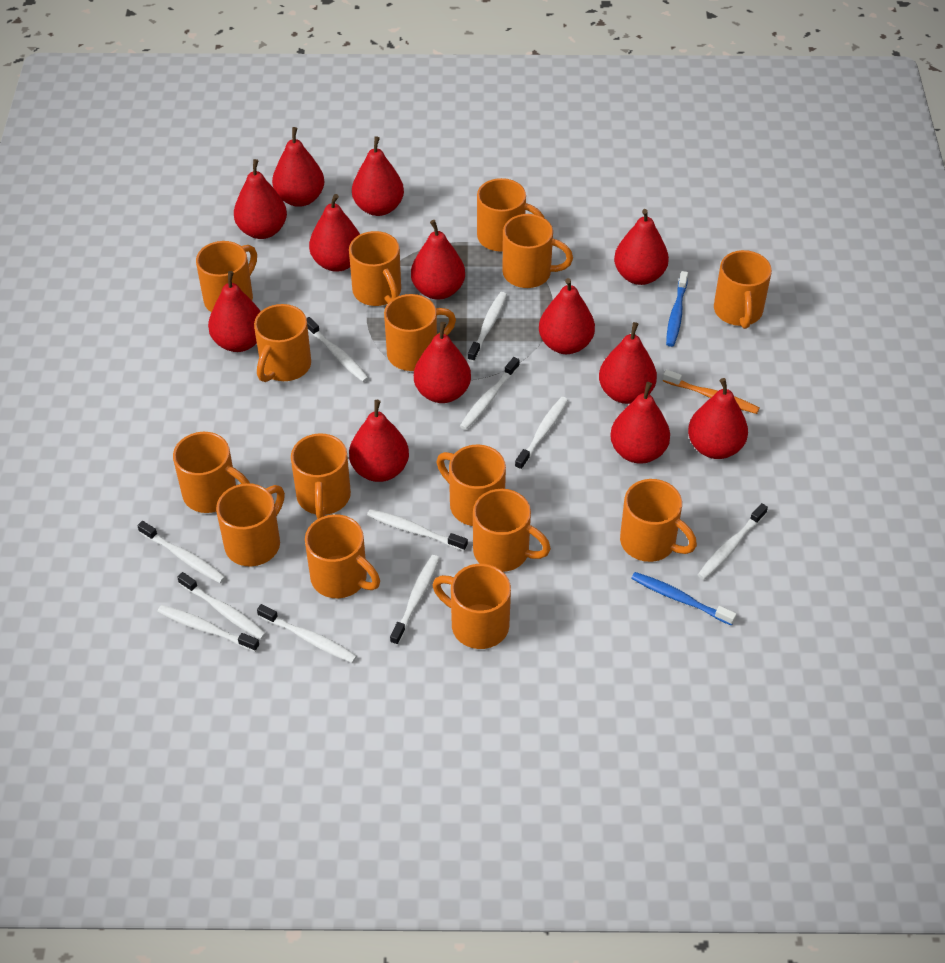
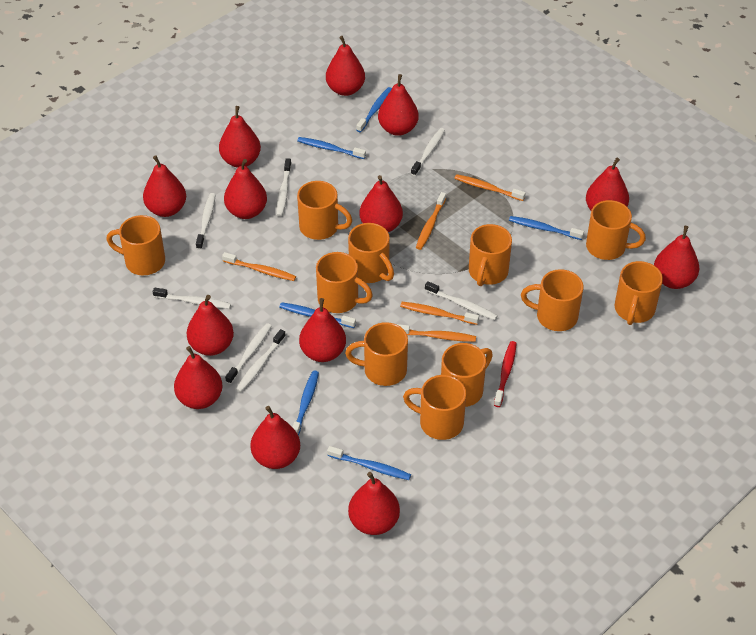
blue toothbrush: [631,572,737,626] [666,271,688,347] = 2 -> [279,302,356,328] [293,370,319,436] [297,137,366,159] [327,446,411,480] [356,87,392,132] [509,216,584,240] = 6
orange mug: [173,432,250,513] [196,241,257,312] [216,483,285,566] [254,304,311,382] [291,433,351,519] [305,514,380,598] [349,231,401,306] [384,294,456,371] [433,564,511,649] [437,444,506,526] [473,489,551,572] [477,178,544,252] [502,214,573,288] [620,479,697,562] [714,250,772,329] = 15 -> [106,215,165,275] [297,181,352,240] [316,252,373,313] [345,322,408,386] [348,223,394,283] [403,375,466,440] [441,343,493,407] [469,224,512,286] [521,269,583,331] [586,200,646,260] [614,261,663,325] = 11
orange toothbrush: [663,370,759,414] = 1 -> [222,252,296,281] [397,324,476,342] [400,302,479,325] [416,192,446,250] [454,174,525,201] = 5
red toothbrush: none = 0 -> [494,341,517,407] = 1
white toothbrush: [137,521,226,583] [158,605,260,652] [177,572,266,640] [257,604,357,663] [306,317,369,382] [367,509,468,551] [390,555,440,645] [460,357,520,430] [468,292,507,362] [515,397,568,470] [698,503,768,580] = 11 -> [153,287,231,309] [196,193,216,250] [225,323,271,384] [236,329,286,392] [276,158,292,217] [411,128,445,176] [425,281,498,320] = 7

